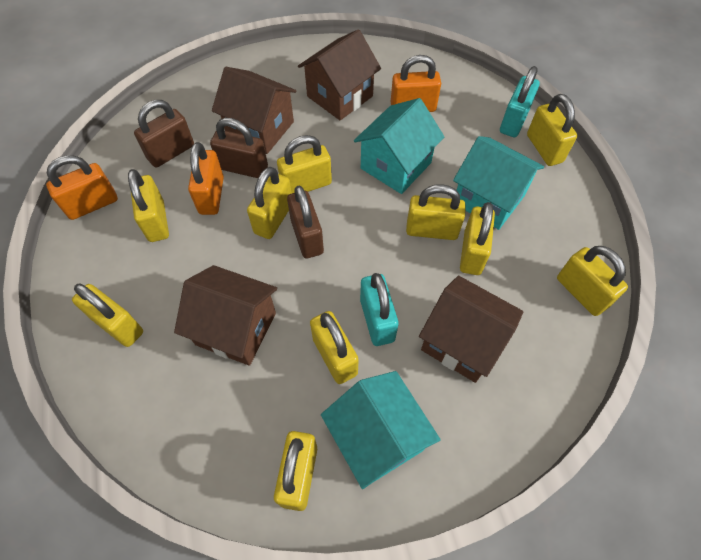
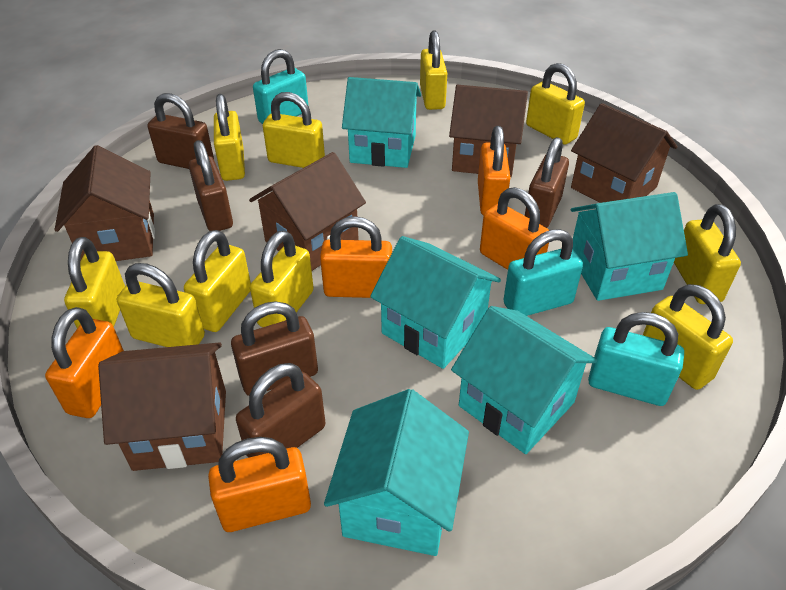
brown house: [174,265,277,366] [212,67,296,154] [298,29,381,120] [419,276,524,383] = 4 -> [54,145,155,262] [98,342,226,471] [249,152,366,271] [449,85,528,177] [571,103,678,203] = 5
brown padlock: [134,100,194,167] [210,118,268,178] [287,185,324,258] = 3 -> [147,93,214,169] [189,140,233,231] [231,301,318,396] [236,363,325,458] [525,137,569,228] = 5
orange padlock: [46,155,118,220] [188,142,224,215] [391,55,441,112] = 3 -> [45,307,124,418] [208,437,311,532] [320,216,392,298] [478,126,510,215] [480,187,549,270] = 5
turquoise house: [321,371,441,489] [354,98,444,194] [453,136,544,230] = 3 -> [324,389,469,556] [342,77,421,168] [370,236,501,369] [451,306,597,454] [571,192,688,301] = 5
turquoise padlock: [360,273,399,346] [500,66,540,137] = 2 -> [253,49,308,124] [503,229,583,316] [588,312,684,406] = 3

